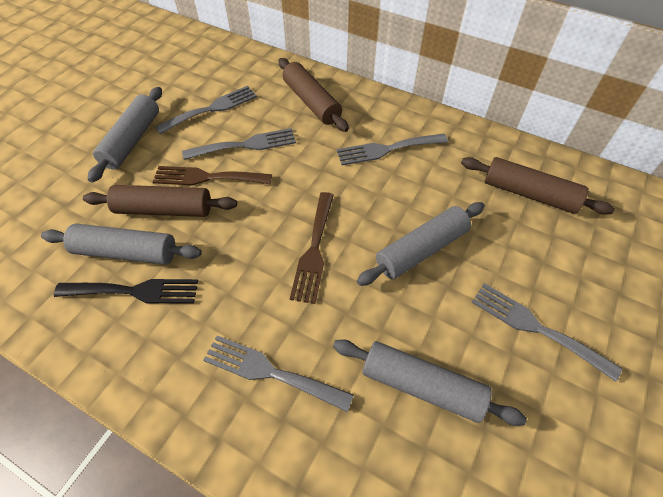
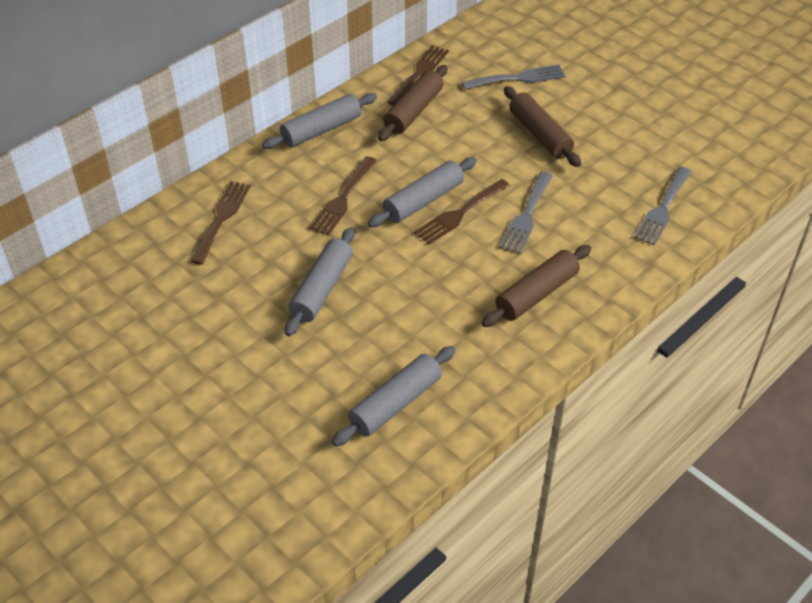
black fork: [54,279,198,304] = 1 -> none = 0
brown fork: [153,166,272,186] [290,192,334,304] = 2 -> [190,181,250,265] [309,156,377,236] [387,45,449,106] [414,179,510,245] = 4
grey fork: [155,86,257,134] [182,128,296,160] [203,335,354,412] [337,134,448,165] [472,283,622,382] = 5 -> [462,64,565,90] [499,171,553,254] [634,167,692,245] = 3

